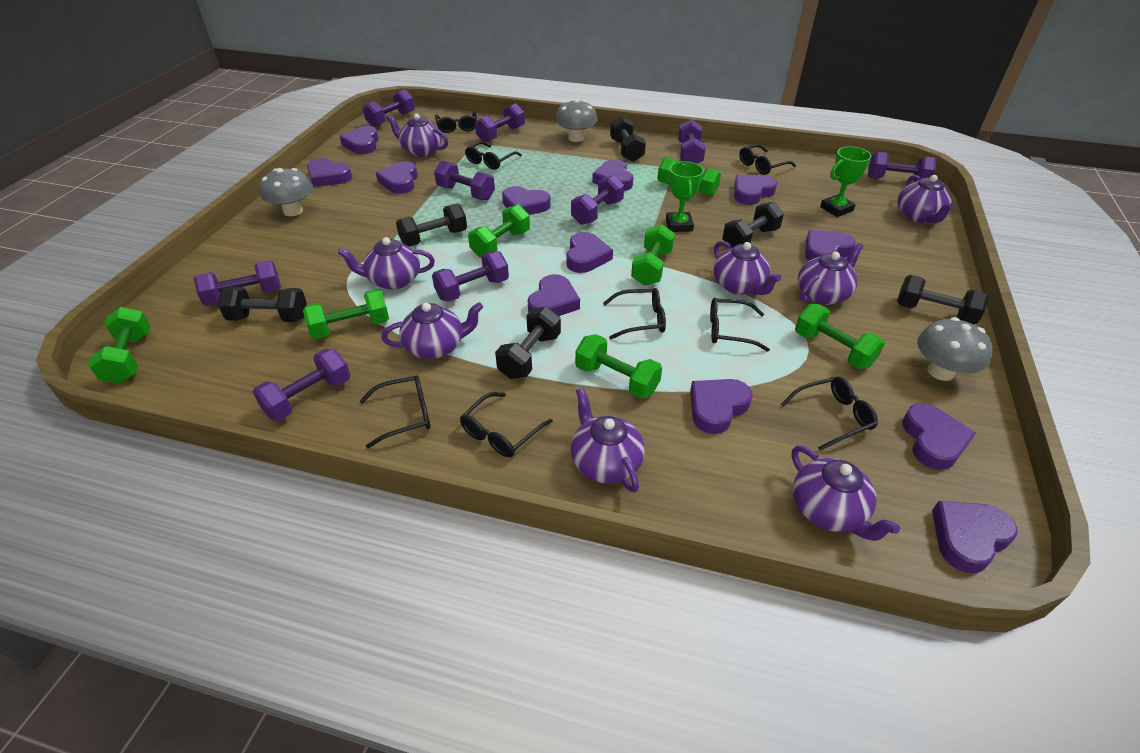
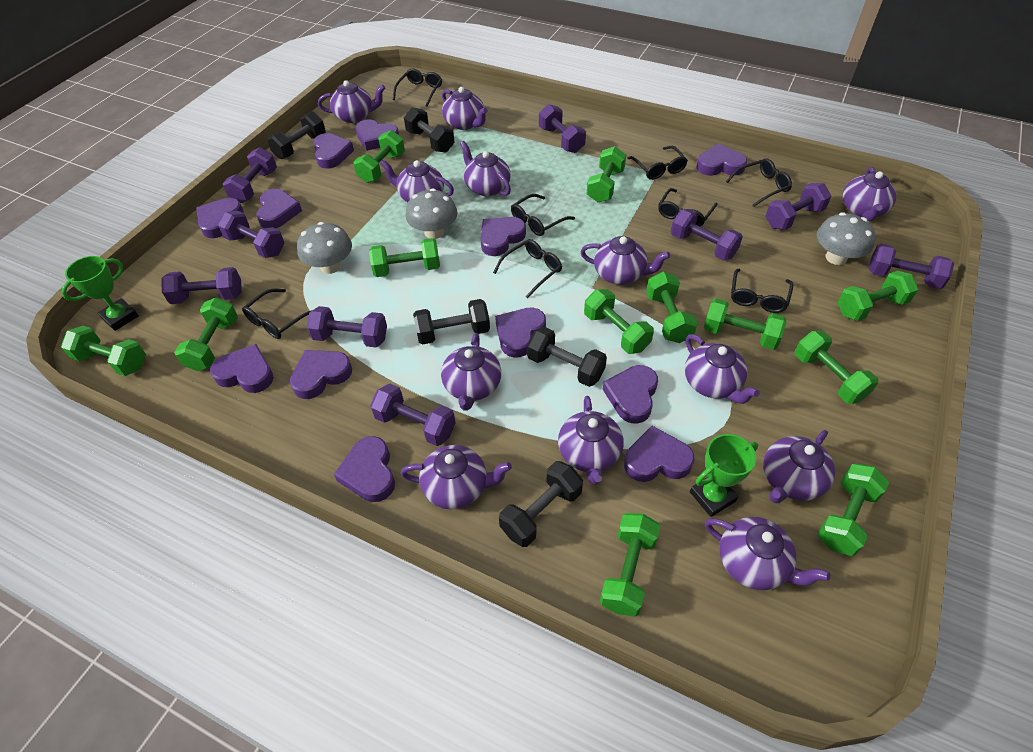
black dumbbell: [218,287,307,322] [396,203,467,247] [495,306,561,379] [610,116,646,162] [722,202,784,248] [897,275,989,324] = 6 -> [267,111,326,159] [404,107,455,152] [413,299,490,345] [499,461,583,547] [527,327,607,387] = 5
green dumbbell: [88,307,151,384] [303,289,389,339] [468,204,530,258] [575,334,662,399] [631,224,675,286] [658,157,721,196] [795,304,885,369] = 7 -> [61,326,146,376] [174,298,238,371] [353,130,405,183] [369,238,440,277] [584,289,654,354] [587,146,626,202] [600,513,660,616] [646,272,698,343] [704,298,786,350] [795,331,878,404] [818,463,889,556] [838,271,918,321] = 12
purple teapot: [338,237,435,290] [381,302,483,359] [386,114,448,157] [571,388,645,493] [713,241,781,295] [792,445,900,541] [798,243,864,305] [897,175,954,223] = 8 -> [318,80,385,123] [380,160,454,202] [400,445,512,510] [441,333,501,411] [442,87,488,130] [460,141,511,196] [558,396,624,485] [580,236,670,285] [685,334,760,404] [705,517,831,590] [763,430,835,503] [842,167,896,221] = 12

